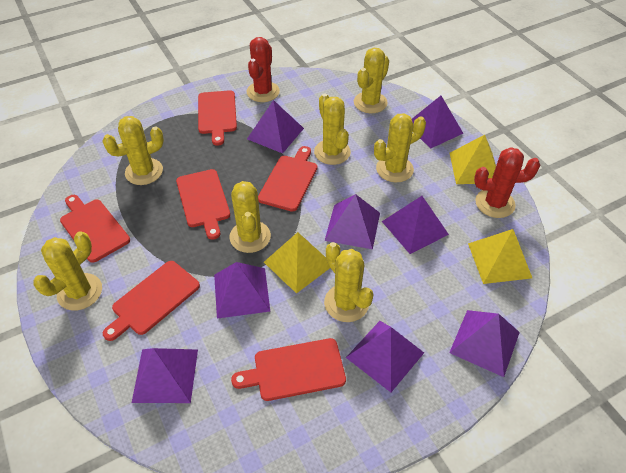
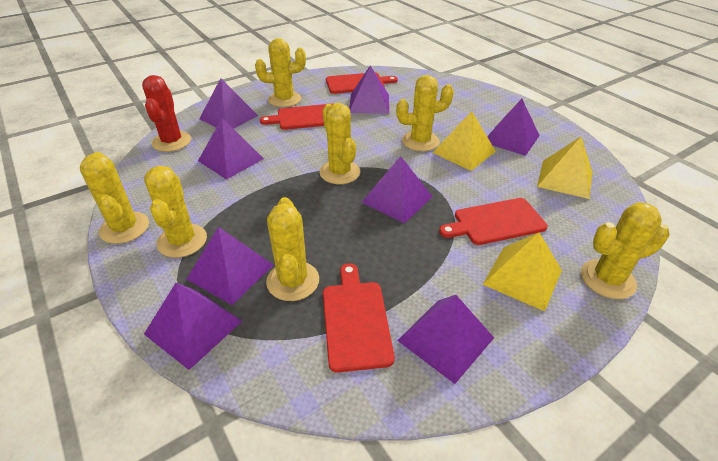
red cactus: [247,37,280,102] [474,147,540,218] = 2 -> [142,75,191,152] = 1
red cutting board: [60,195,130,263] [103,261,200,341] [176,169,230,240] [198,90,237,146] [231,338,346,401] [258,146,318,212] = 6 -> [260,104,333,130] [323,263,395,373] [326,72,398,94] [439,198,548,245] = 4

